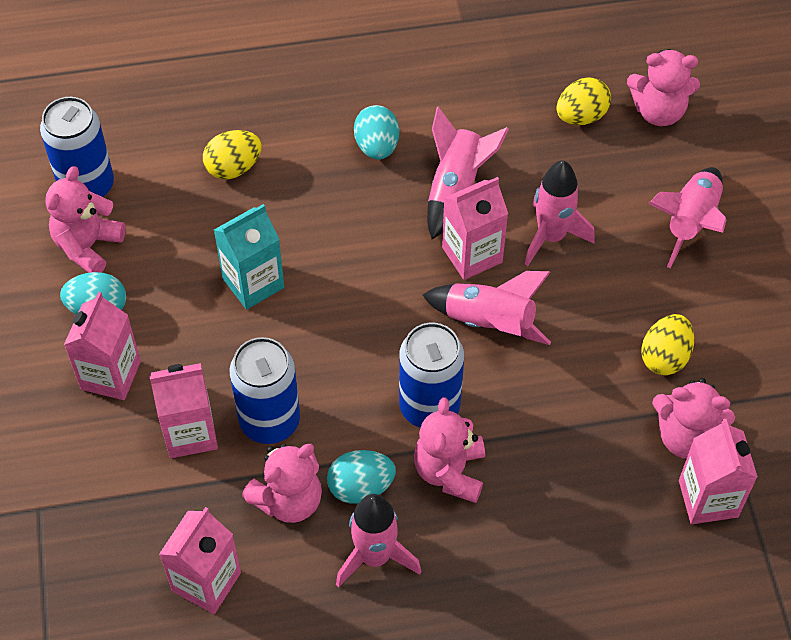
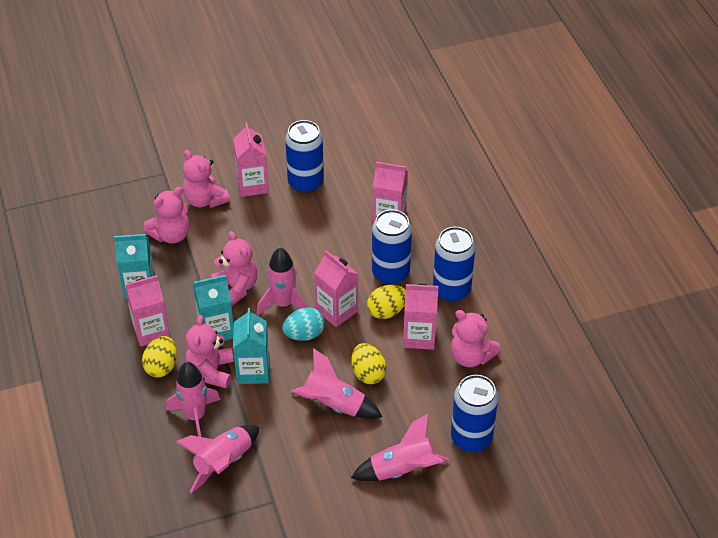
blue can: [40,97,114,197] [230,337,300,444] [399,323,464,428] = 3 -> [285,120,324,193] [372,209,412,285] [433,227,475,302] [451,375,498,452] = 4
turquoise carton: [214,204,284,309] = 1 -> [114,234,155,300] [193,275,234,341] [233,308,270,384] = 3
turquoise egg: [60,272,126,315] [327,450,396,504] [354,105,399,160] = 3 -> [282,307,325,341] = 1

